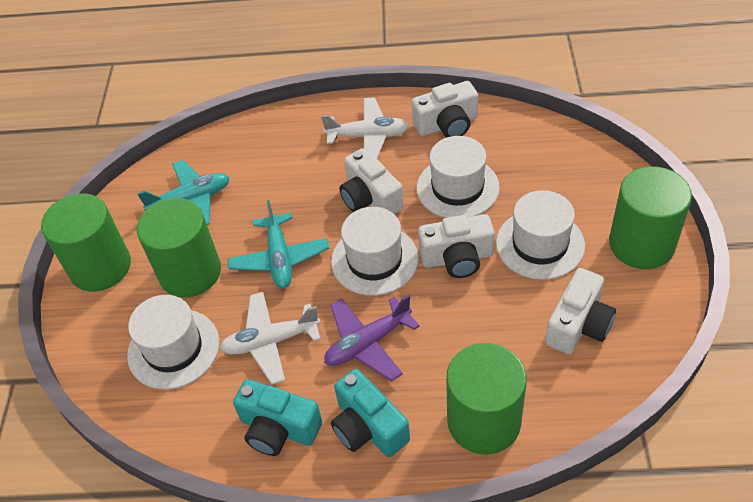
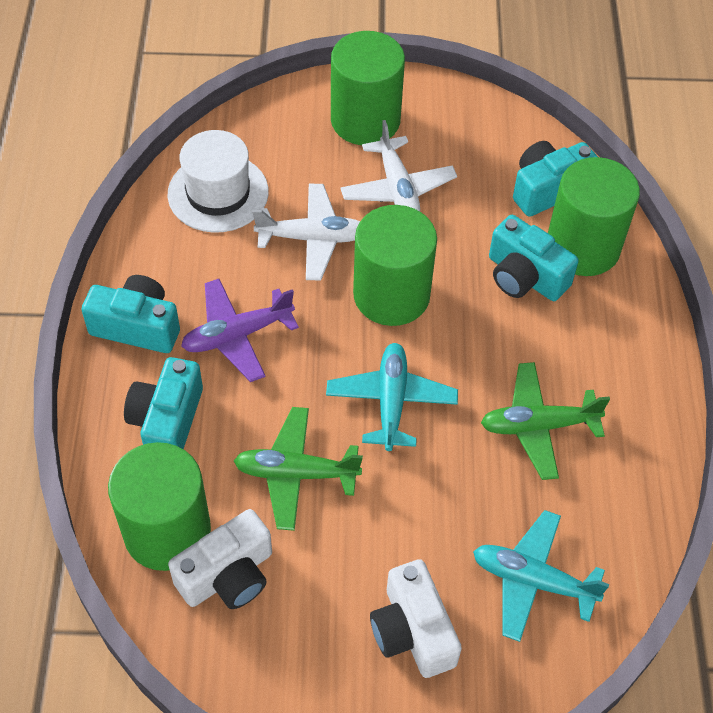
green plane: none = 0 -> [234,407,363,531] [481,362,610,480] = 2
turquoise camera: [233,379,322,456] [331,369,410,457] = 2 -> [82,275,180,353] [124,357,203,449] [489,215,579,301] [513,141,598,217] = 4
white camera: [339,148,404,214] [412,81,478,137] [418,214,495,278] [545,268,616,354] = 4 -> [168,509,272,609] [370,559,462,678] = 2
white hat: [127,295,219,389] [331,207,419,296] [417,136,500,218] [496,190,585,280] = 4 -> [168,130,269,233] = 1

